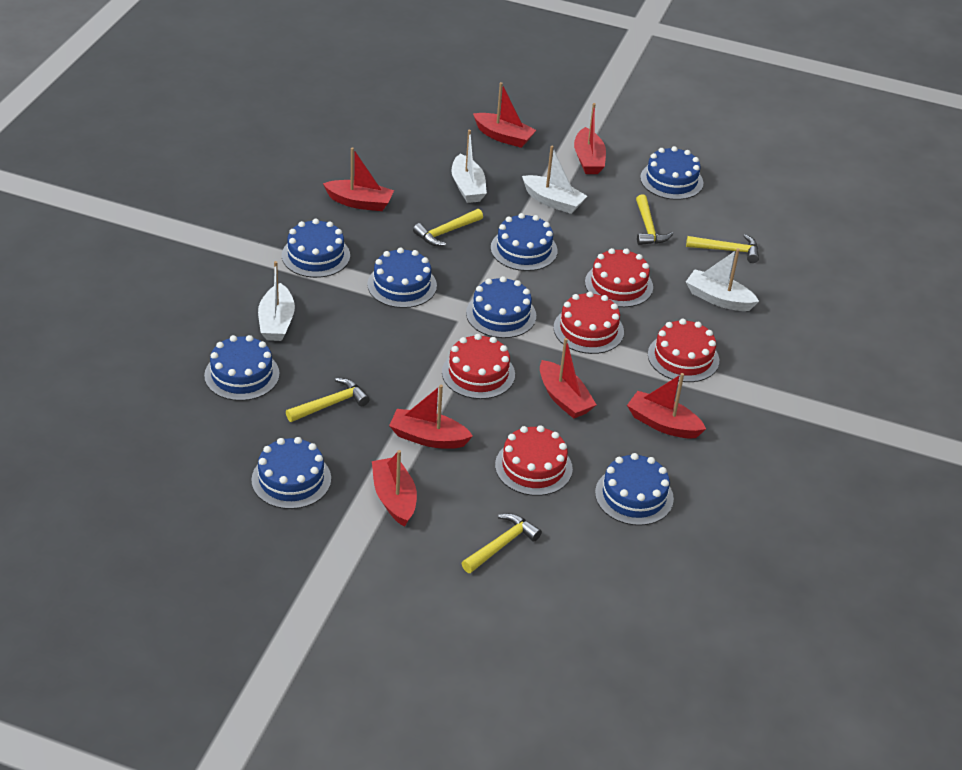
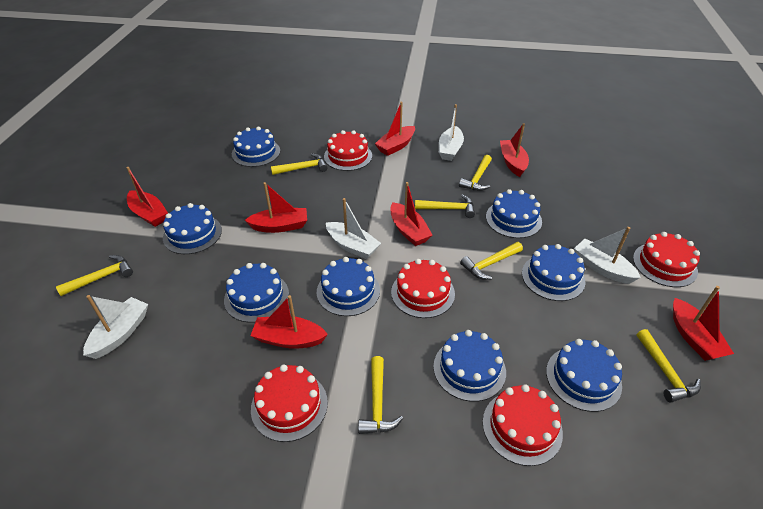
yellow hammer: [286,378,370,422] [413,209,483,246] [462,513,542,573] [636,194,673,245] [686,234,759,263] = 5 -> [56,255,133,296] [271,153,328,175] [358,356,403,434] [415,194,475,218] [459,155,492,191] [460,242,523,280] [637,329,701,403] = 7

